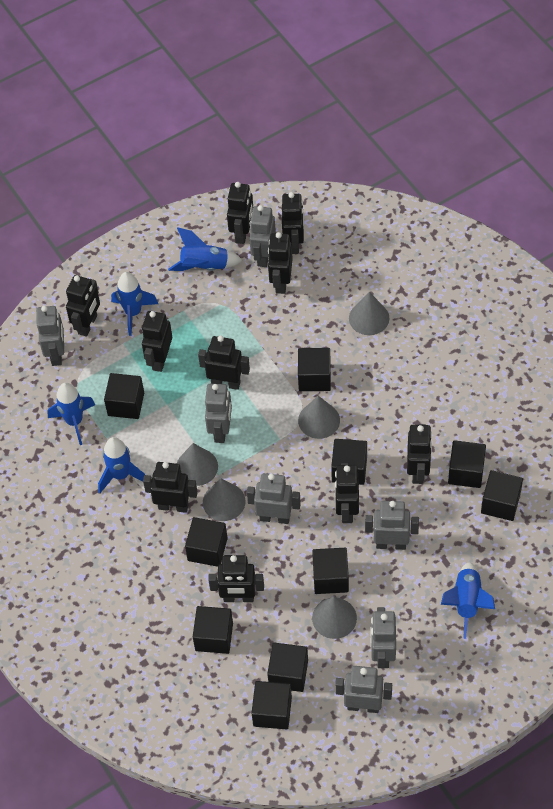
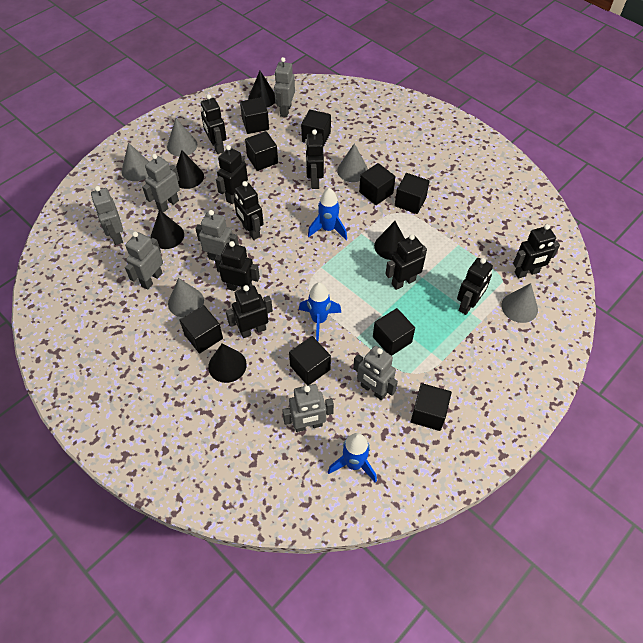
black cone: none = 0 -> [151,210,184,249] [176,150,204,189] [208,344,247,383] [248,71,275,108] [374,221,405,260] = 5
black cube: [104,373,144,419] [185,517,228,567] [193,606,233,654] [251,681,292,729] [267,643,308,692] [298,348,331,391] [312,548,349,594] [331,439,367,485] [448,440,486,488] [481,470,523,521] = 10 -> [179,305,223,353] [240,97,269,134] [245,131,278,171] [289,336,331,385] [301,109,331,147] [359,163,395,205] [373,308,415,356] [395,173,430,214] [411,383,452,431] = 9
black robot: [66,275,100,337] [142,311,172,372] [143,462,198,513] [198,336,250,390] [208,555,264,602] [227,182,253,244] [268,232,293,294] [282,192,304,254] [335,463,359,523] [407,424,432,484] = 10 -> [201,94,227,154] [215,241,260,291] [216,145,248,204] [226,285,273,338] [234,181,264,240] [305,129,324,189] [386,234,427,290] [457,258,493,315] [513,224,560,278] = 9
blue rocket: [47,383,95,445] [98,437,145,493] [111,272,158,336] [168,227,243,271] [441,562,495,639] = 5 -> [299,282,342,341] [308,188,347,240] [328,433,377,483] = 3

